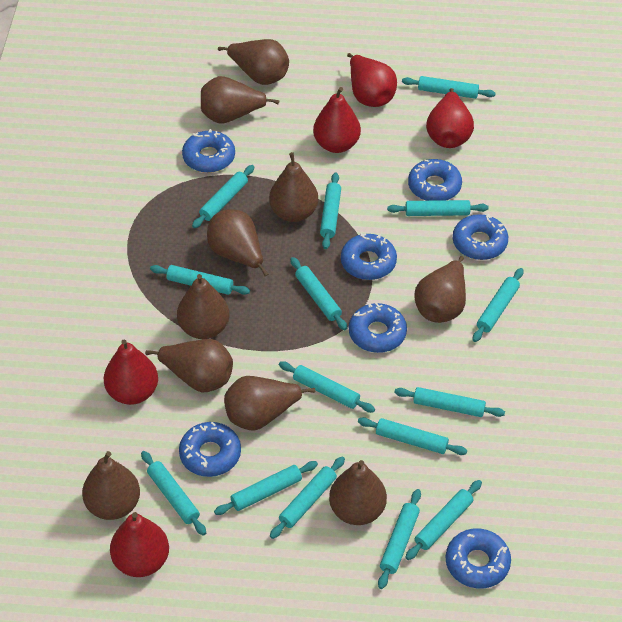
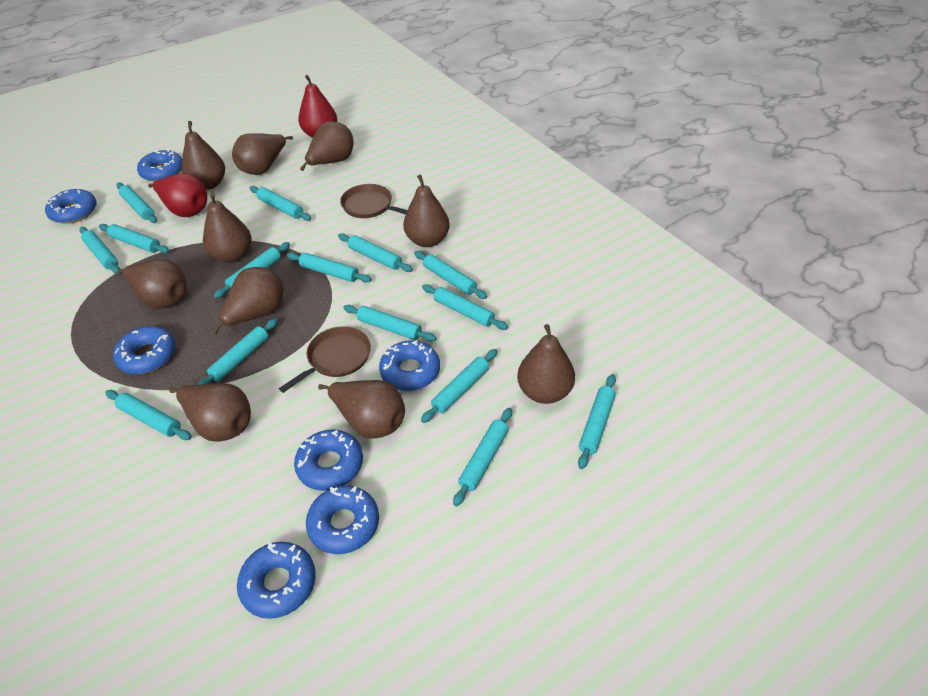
brown pan: none = 0 -> [279,326,371,393] [340,184,407,218] = 2
red pear: [104,339,158,405] [110,512,169,577] [313,87,361,153] [347,53,397,107] [426,88,474,148] = 5 -> [148,173,207,217] [298,75,337,138] = 2

